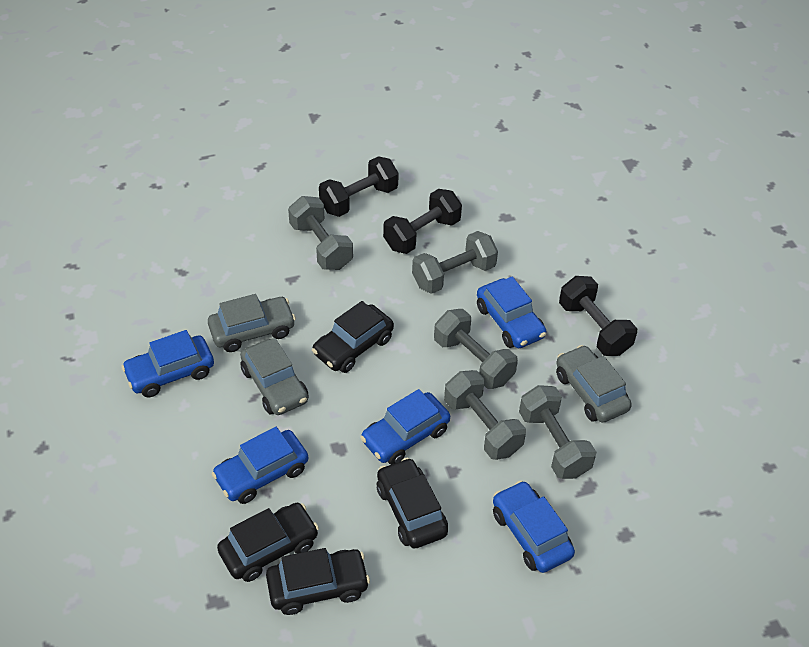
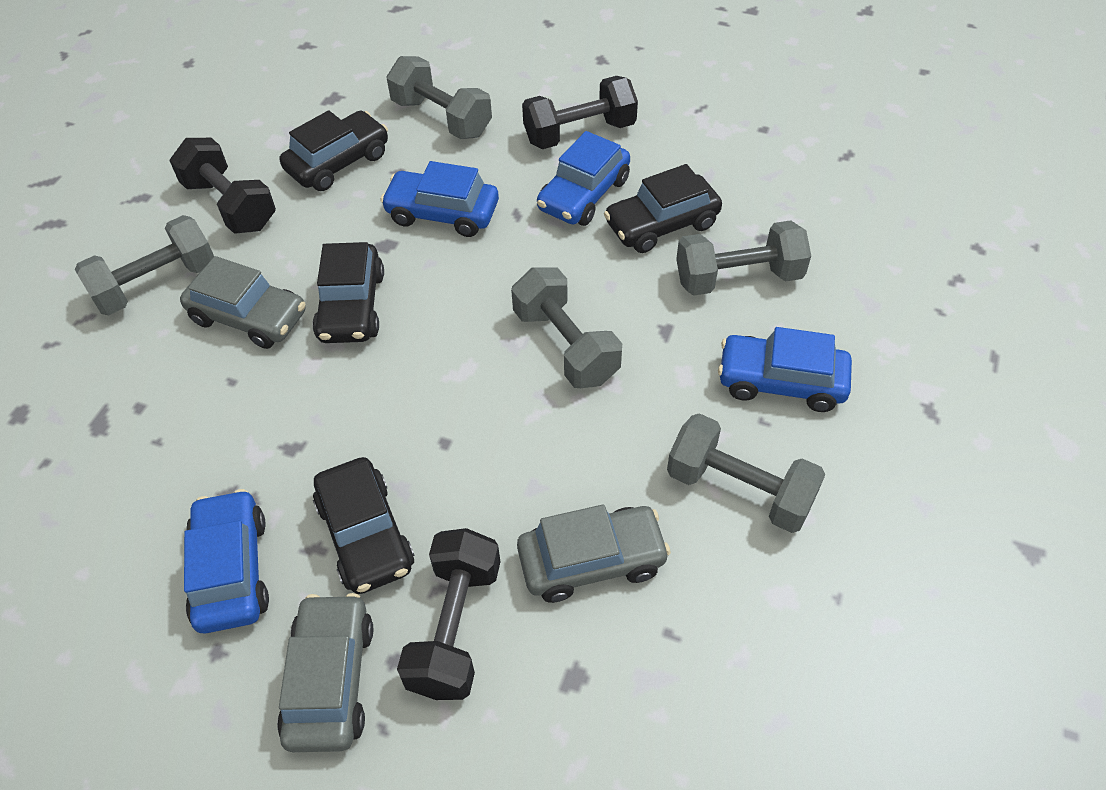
blue car: [121,330,214,397] [212,427,308,504] [360,389,450,465] [477,276,546,348] [493,480,575,573] = 5 -> [184,489,269,633] [380,161,499,237] [537,131,630,226] [718,327,852,412] = 4

